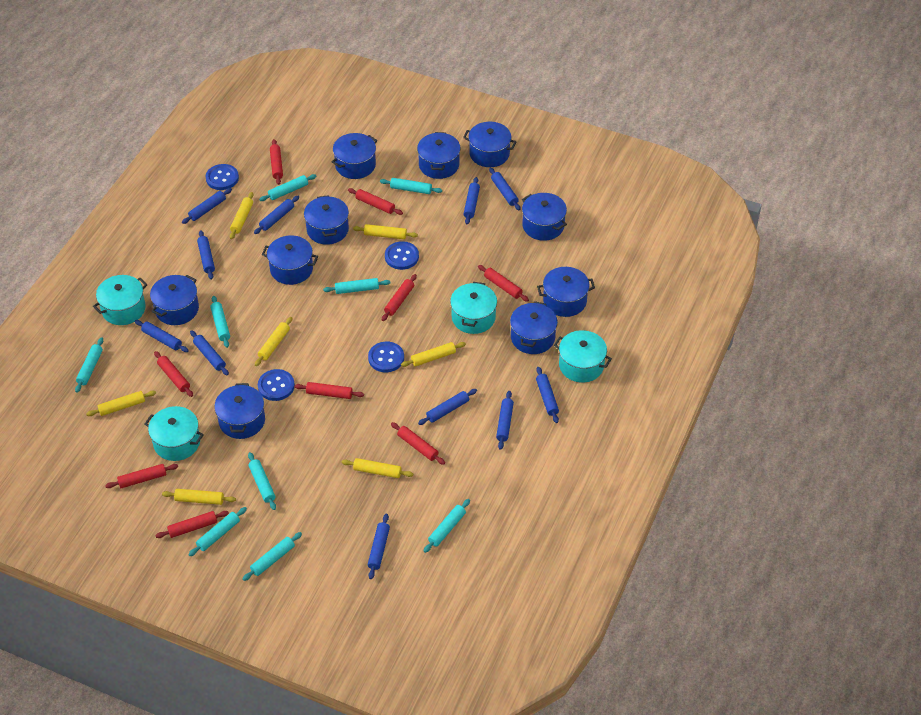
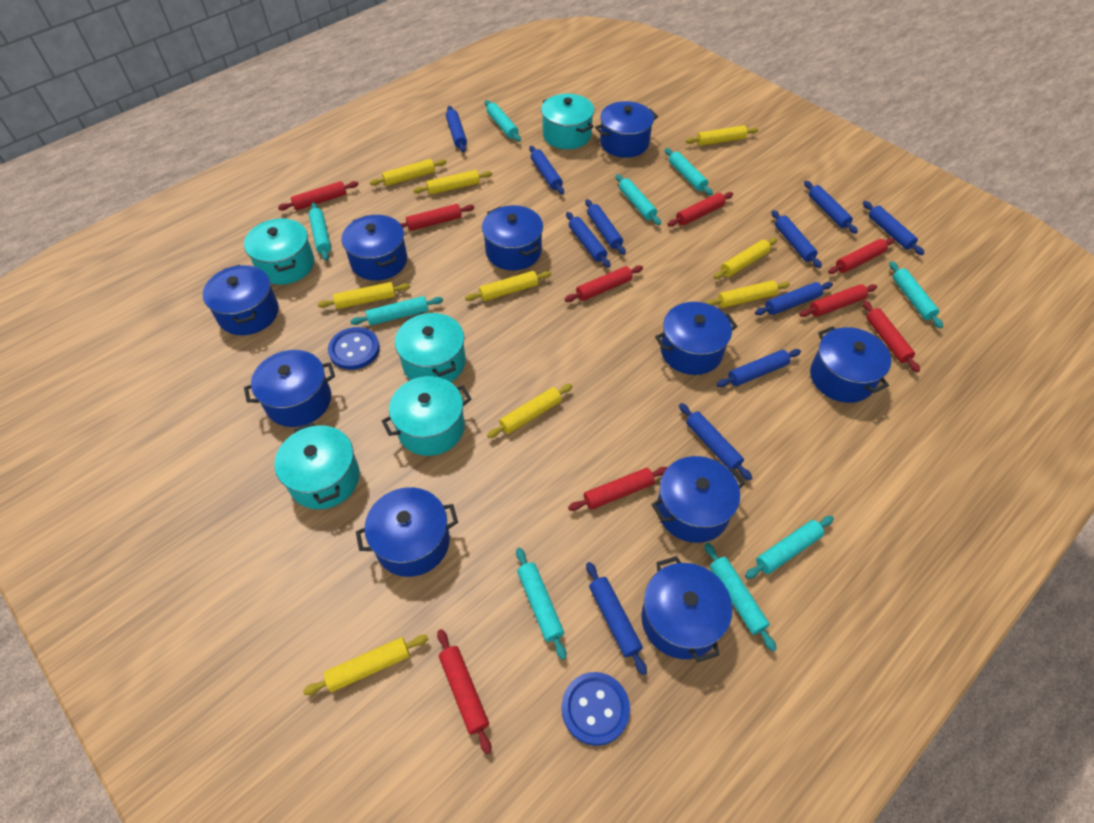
blue button: [205,164,239,190] [258,369,295,401] [368,342,404,372] [385,241,419,270] = 4 -> [328,327,380,370] [562,672,630,746] = 2
turquoise pot: [93,275,147,325] [145,406,204,461] [450,282,497,334] [554,330,612,383] = 4 -> [244,218,314,285] [275,423,360,509] [382,376,471,456] [395,312,466,382] [541,94,594,149] = 5
yellow rolling pin: [86,391,156,416] [162,489,236,505] [230,192,254,239] [255,317,292,366] [341,458,413,478] [353,224,418,239] [401,342,466,367] = 7 -> [303,635,428,695] [318,282,410,309] [370,159,447,186] [413,170,492,195] [465,271,551,301] [487,384,573,438] [685,125,758,146] [706,280,790,308] [713,238,777,279] = 9

